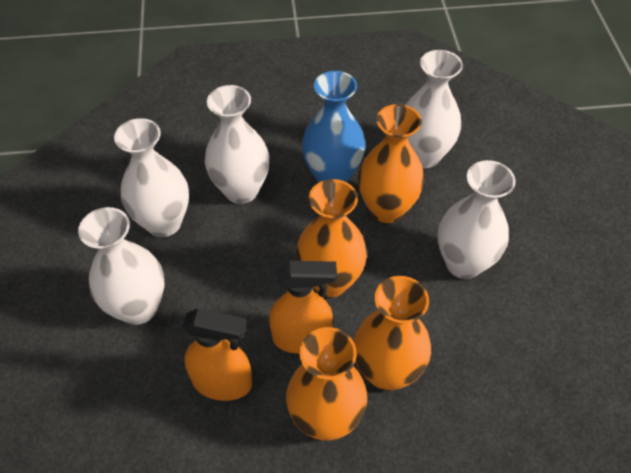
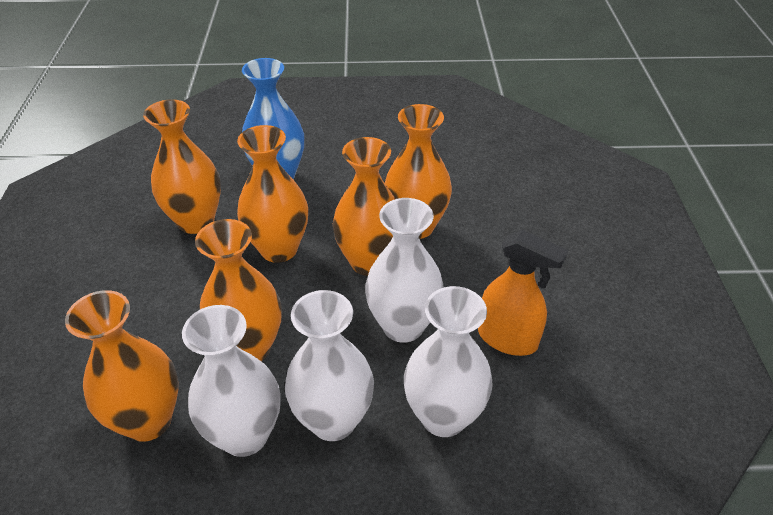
orange spray bottle: [182,308,252,401] [269,261,337,354] = 2 -> [478,230,568,356] = 1
orange vase: [286,327,367,441] [296,179,367,297] [353,276,431,391] [358,104,424,223] = 4 -> [65,290,178,442] [143,99,221,234] [195,219,282,361] [237,125,308,263] [333,137,395,276] [385,104,452,239] = 6
white vase: [78,207,164,325] [114,118,189,237] [205,85,269,204] [406,50,463,168] [438,160,516,279] = 5 -> [182,305,280,457] [285,290,374,441] [365,198,444,343] [404,286,493,437] = 4

